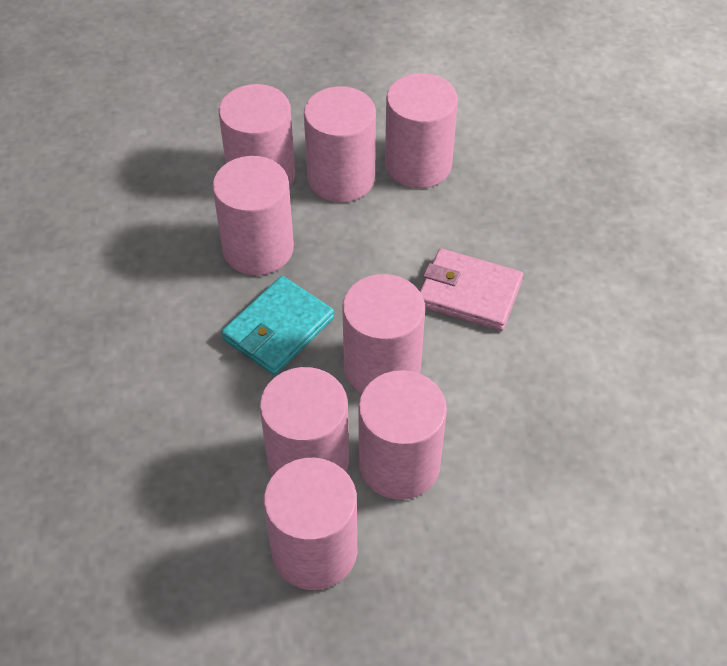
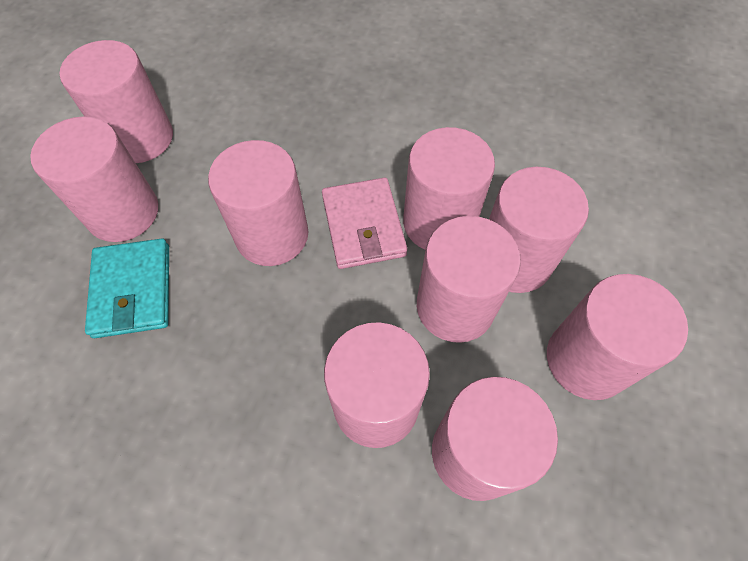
pink cylinder: [212,156,294,275] [219,84,295,188] [260,367,349,476] [264,458,357,590] [304,86,376,202] [342,274,425,394] [358,370,447,500] [385,73,458,188] = 8 -> [30,116,158,242] [59,40,173,163] [208,140,308,266] [324,322,430,448] [403,127,495,250] [417,216,521,343] [432,377,558,501] [489,167,589,293] [547,274,688,400] = 9

